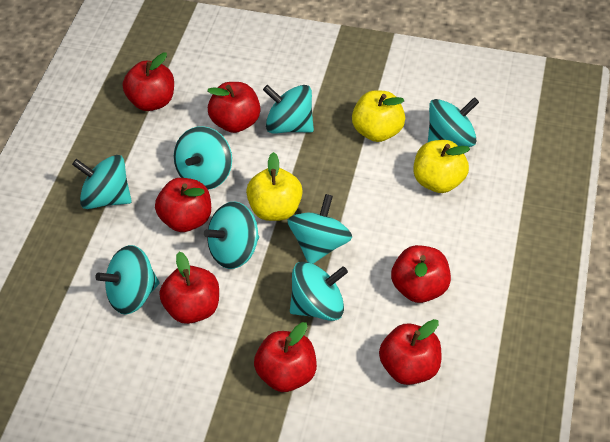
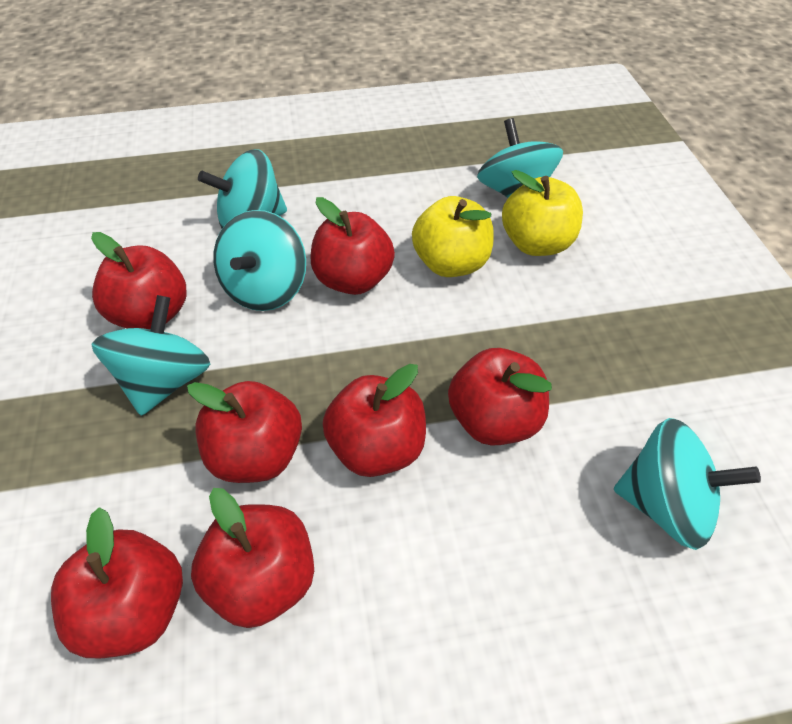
turquoise spinning top: [72,155,132,209] [95,245,159,315] [174,126,232,190] [204,202,259,269] [263,85,314,134] [287,194,352,264] [290,262,348,321] [428,97,479,147] = 8 -> [91,295,210,416] [198,149,287,229] [213,210,306,311] [477,118,563,198] [613,418,761,550] = 5
yellow apple: [246,152,303,221] [352,90,405,142] [413,140,470,193] = 3 -> [412,196,494,277] [502,170,583,256] = 2

